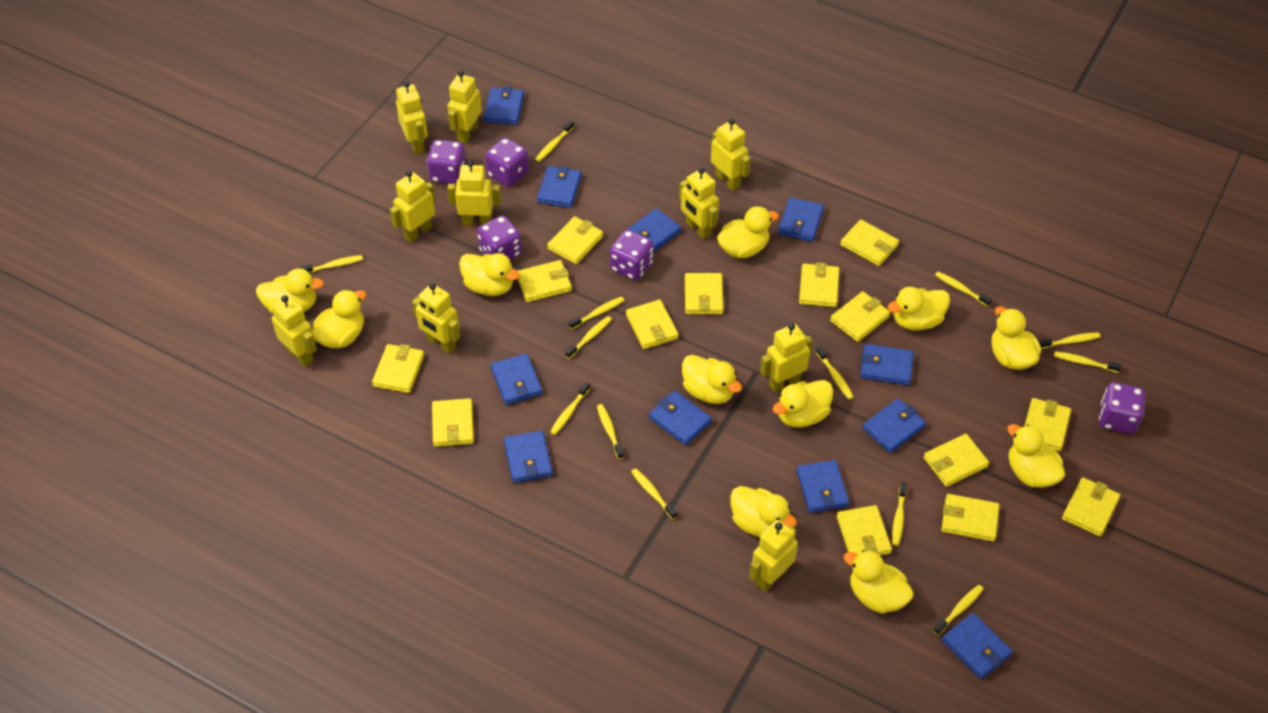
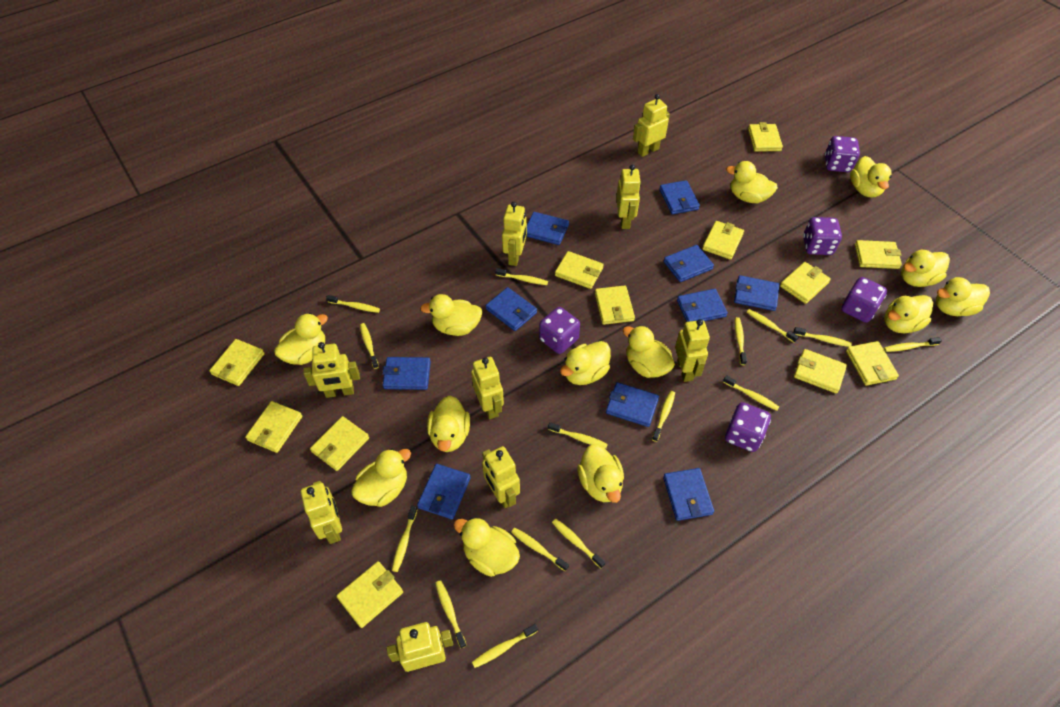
blue wallet: [483,86,524,125] [491,353,543,405] [504,430,553,483] [537,166,581,208] [627,208,681,252] [649,391,712,445] [778,197,824,242] [797,460,849,513] [860,344,914,385] [862,398,926,453] [942,613,1013,679] = 11 -> [382,357,431,390] [417,464,471,519] [486,287,537,331] [527,212,569,245] [606,382,659,427] [660,180,700,214] [663,468,714,521] [664,245,714,282] [677,289,728,322] [734,275,780,311] = 10
yellow duck: [256,268,324,314] [312,289,366,348] [459,253,520,296] [682,355,742,404] [717,206,779,258] [730,486,797,537] [773,380,833,428] [844,550,914,614] [888,287,950,331] [991,306,1041,370] [1007,424,1065,488] = 11 -> [274,313,328,365] [351,449,411,507] [420,294,482,336] [427,396,470,452] [454,517,520,577] [560,341,611,385] [577,444,624,503] [623,325,675,378] [726,161,778,203] [850,156,892,198] [884,295,933,333] [901,250,950,287] [936,277,990,316] = 13
yellow robot: [272,295,317,367] [390,170,435,242] [396,81,428,154] [412,283,460,354] [447,71,482,144] [447,160,501,226] [679,167,719,240] [711,119,751,191] [749,520,798,592] [760,323,813,392] = 10 -> [301,481,342,544] [303,342,360,398] [386,622,453,672] [471,357,504,419] [482,446,520,508] [502,202,527,266] [616,165,641,229] [633,94,670,157] [675,319,710,382] = 9
yellow toothbrush: [299,255,363,273] [536,120,574,161] [550,382,590,435] [565,316,612,359] [569,297,625,329] [597,404,624,459] [631,468,677,519] [816,346,854,399] [892,482,907,546] [933,585,984,635] [935,272,992,307] [1039,332,1100,349] [1054,351,1122,373] = 13 -> [326,295,380,313] [360,323,379,369] [392,505,418,572] [435,580,467,648] [472,624,538,668] [495,268,548,285] [511,528,569,571] [548,422,608,449] [552,519,605,568] [652,391,675,442] [723,375,779,411] [735,317,747,365] [747,309,799,343] [793,327,852,347] [884,337,942,352] = 15
yellow wallet: [372,344,424,393] [432,398,474,447] [518,260,572,302] [547,216,603,264] [626,300,678,349] [685,273,723,314] [799,262,839,307] [830,291,890,342] [837,505,892,556] [840,219,899,266] [924,434,989,487] [941,494,999,542] [1025,398,1071,451] [1062,477,1120,537] = 14 -> [209,339,265,386] [245,401,302,453] [310,416,369,471] [336,561,403,628] [555,251,604,289] [595,285,635,325] [702,221,744,260] [748,122,783,152] [780,262,831,304] [794,349,847,393] [846,341,899,386] [855,240,902,269] = 12

